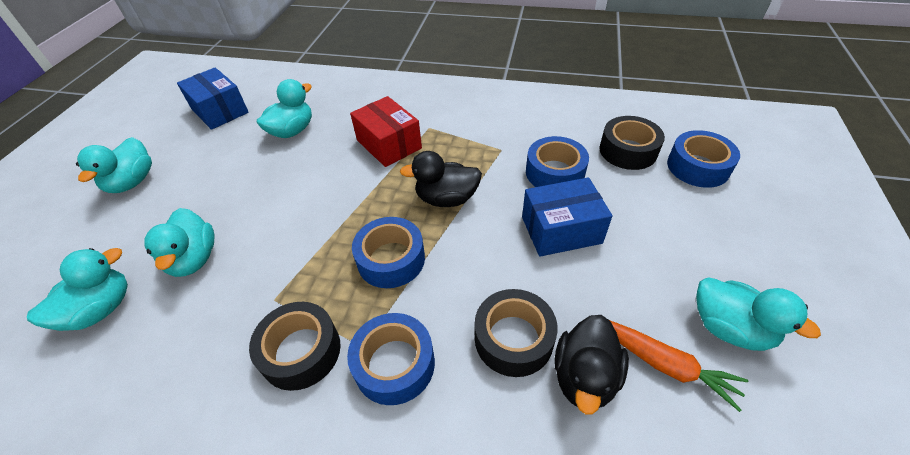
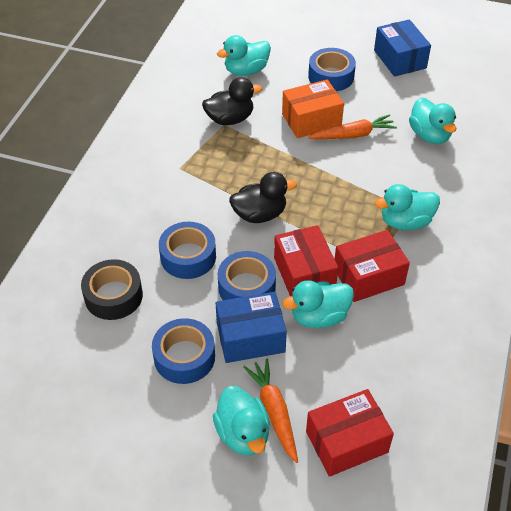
black tape: [249,302,341,391] [475,289,558,377] [599,116,665,170] = 3 -> [81,259,143,320] = 1
orange box: none = 0 -> [282,79,344,138] = 1
orange carrot: [610,320,748,412] = 1 -> [243,359,298,463] [308,114,397,139] = 2
red box: [350,96,422,167] = 1 -> [274,225,338,296] [306,389,394,477] [335,230,410,302] = 3

